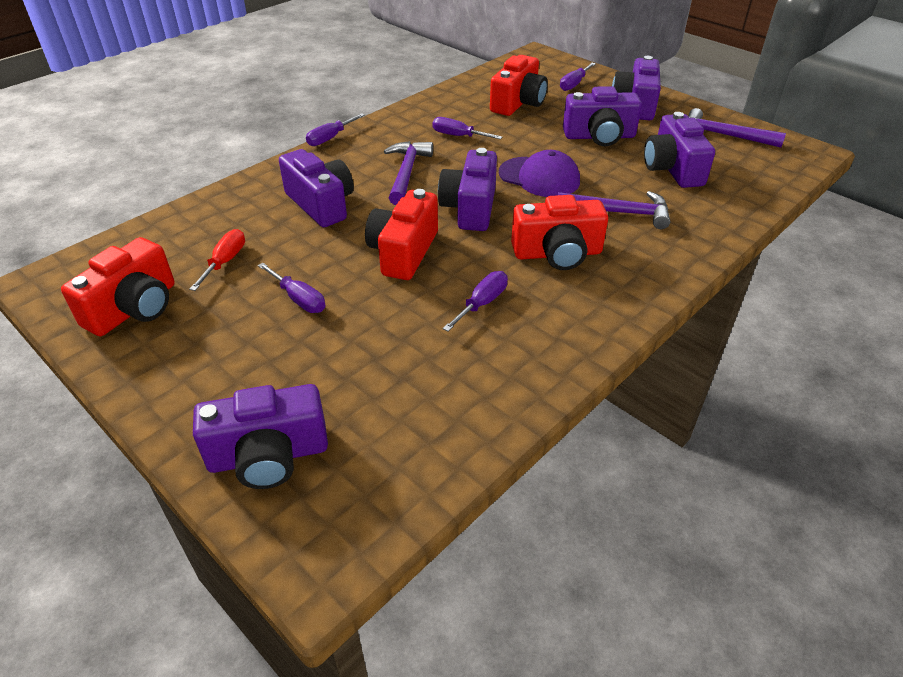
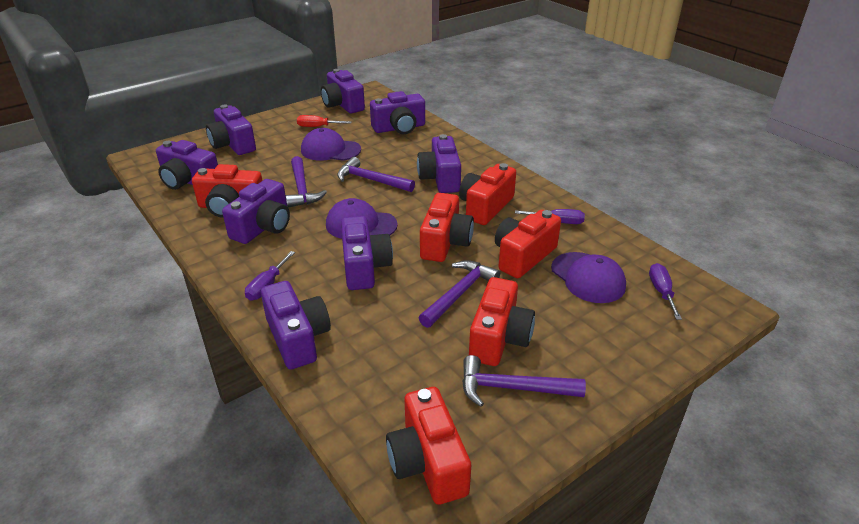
purple camera: [193,384,328,489] [279,149,354,227] [438,148,497,231] [563,86,642,146] [612,56,661,120] [644,112,715,188] = 6 -> [156,140,218,190] [206,104,256,155] [222,179,290,244] [261,281,331,370] [321,69,365,113] [341,216,393,290] [370,91,425,134] [417,134,461,193] = 8
purple cap: [499,150,580,197] = 1 -> [301,128,361,161] [326,198,398,239] [551,252,626,303] = 3
purple hammer: [384,141,433,205] [558,191,671,229] [688,108,786,148] = 3 -> [286,156,327,208] [337,157,415,192] [419,260,500,328] [462,355,586,407] = 4
purple screwdriver: [258,263,326,313] [306,113,365,146] [433,117,502,139] [443,271,508,332] [560,63,596,91] = 5 -> [245,251,295,301] [515,209,585,224] [649,263,682,320] = 3
red camera: [61,237,175,336] [365,189,438,280] [490,55,548,116] [511,195,608,270] = 4 -> [192,164,262,218] [386,387,471,505] [420,193,474,262] [459,163,516,225] [469,277,535,366] [495,210,561,278] = 6

